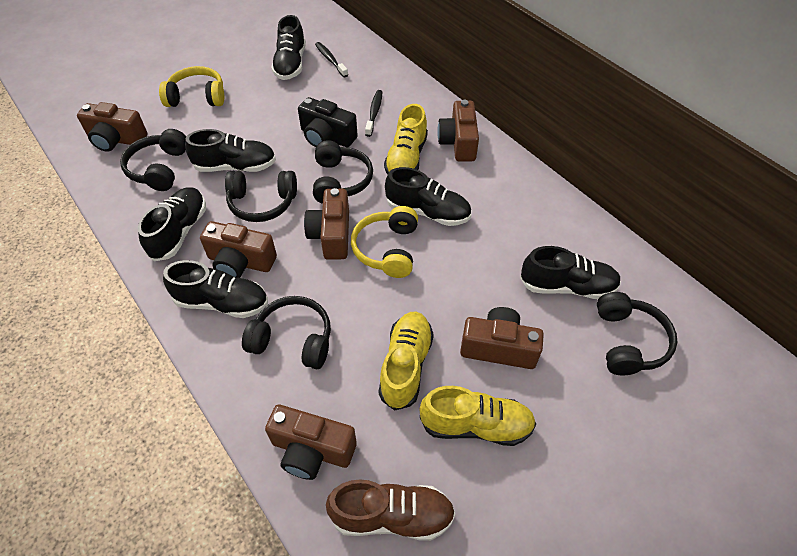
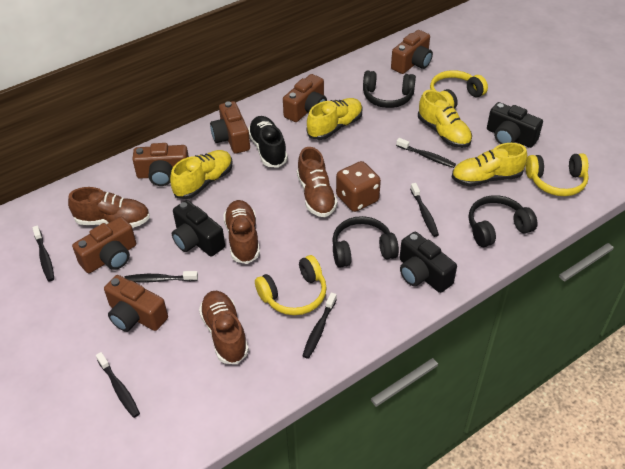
black camera: [298,97,358,147] = 1 -> [172,200,225,256] [400,232,457,293] [487,102,543,148] = 3
black headphones: [120,129,186,191] [225,171,297,222] [242,296,331,369] [313,140,373,204] [597,292,677,375] = 5 -> [332,216,399,268] [363,71,416,108] [469,195,538,247] = 3
black shoe: [138,187,206,261] [163,260,268,318] [185,129,276,172] [271,15,306,80] [385,167,471,226] [520,246,621,299] = 6 -> [248,116,288,168] = 1
black toothbrush: [315,42,348,77] [365,90,382,137] = 2 -> [32,225,54,281] [96,352,140,418] [124,271,198,283] [302,293,337,359] [396,138,456,168] [410,183,439,237] = 6
brown dice: none = 0 -> [336,161,381,212] = 1
brown shoe: [326,479,455,541] = 1 -> [68,187,150,228] [199,291,249,364] [223,200,260,264] [297,147,338,217] = 4
yellow headphones: [159,66,224,107] [351,206,418,278] = 2 -> [255,255,327,315] [430,70,488,109] [526,153,589,196] = 3
yellow shoe: [379,312,434,411] [384,104,428,175] [419,386,536,446] = 3 -> [170,150,232,199] [307,98,363,140] [418,90,472,148] [451,143,528,187] = 4

